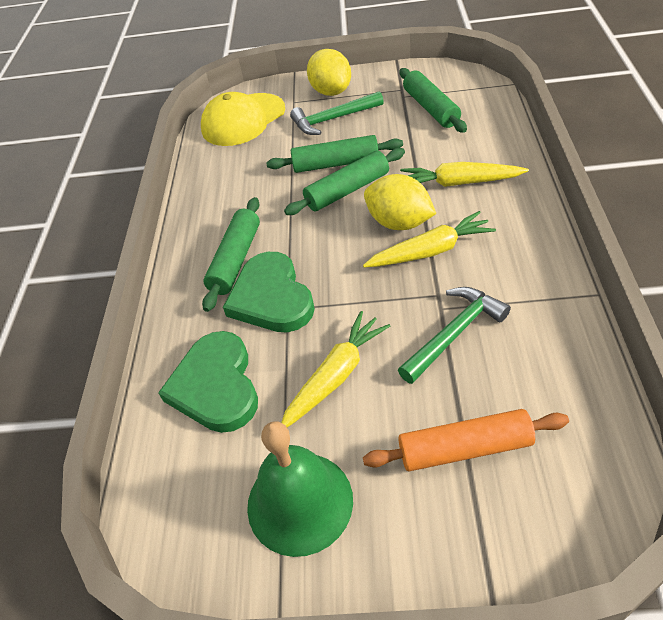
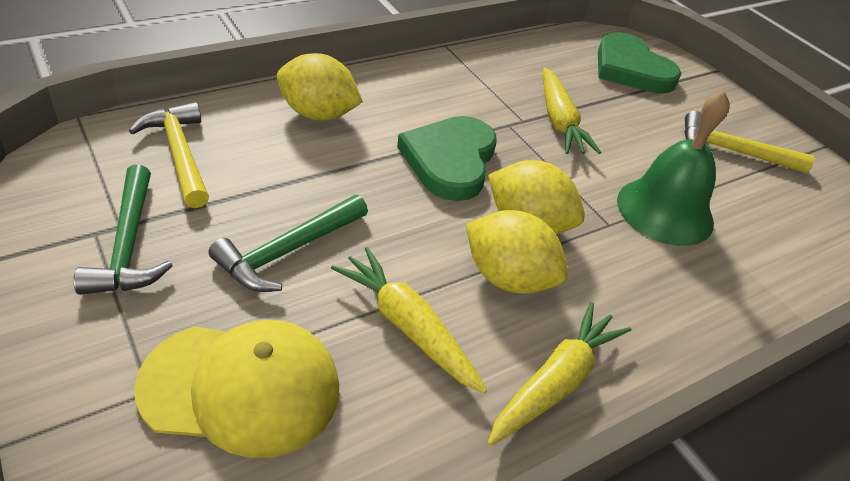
green rolling pin: [202,197,260,312] [266,135,403,173] [284,148,405,215] [399,68,467,133] = 4 -> none = 0
orange rolling pin: [363,409,569,471] = 1 -> none = 0
yellow hammer: none = 0 -> [129,102,209,208] [684,111,814,173] = 2
yellow lemon: [307,49,351,96] [364,174,436,230] = 2 -> [277,53,363,121] [466,210,568,294] [488,160,585,234] = 3

